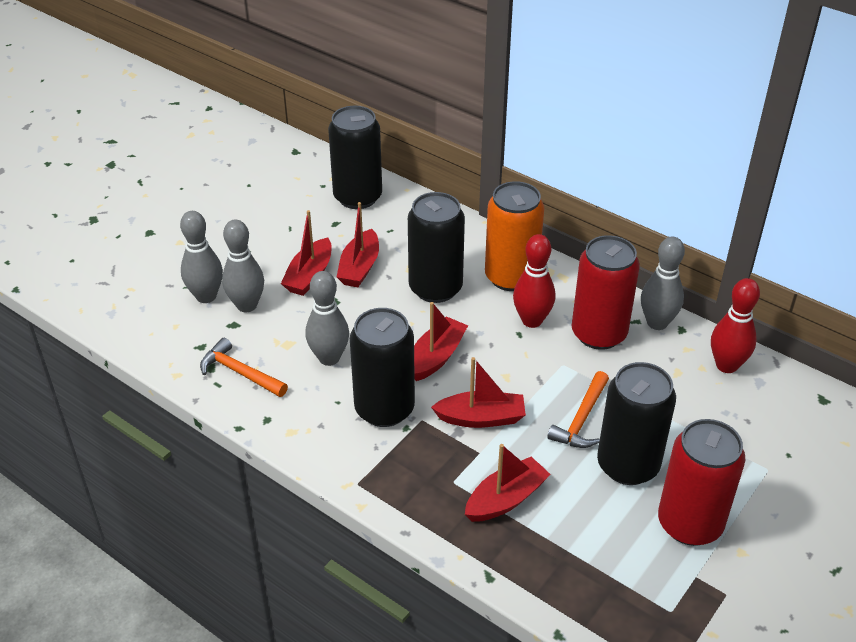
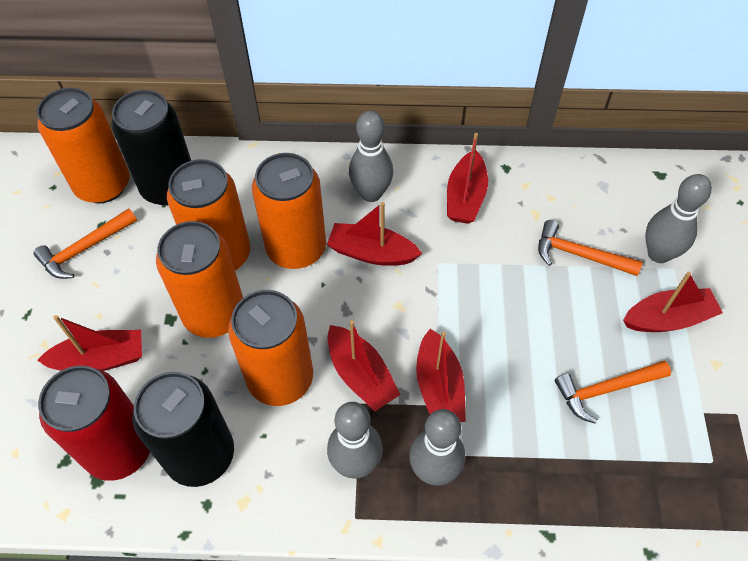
black can: [328,106,382,209] [350,308,415,427] [408,192,465,303] [597,362,676,485] = 4 -> [111,90,191,206] [133,372,234,487] = 2
orange can: [485,181,544,291] = 1 -> [37,88,130,203] [156,221,243,338] [167,159,250,270] [228,290,313,406] [252,153,326,269] = 5
orange hammer: [200,338,288,397] [547,371,609,448] = 2 -> [34,208,137,279] [538,220,642,276] [555,360,671,424] = 3
red boat: [281,210,332,296] [337,202,379,287] [414,302,468,381] [431,357,526,428] [465,444,551,522] = 5 -> [37,315,142,371] [327,202,422,266] [328,320,401,411] [416,329,466,422] [447,133,488,224] [623,272,723,332] = 6
red bowling pin: [513,234,555,328] [711,278,760,373] = 2 -> none = 0
red can: [572,235,640,350] [658,419,745,546] = 2 -> [38,366,150,481] = 1

